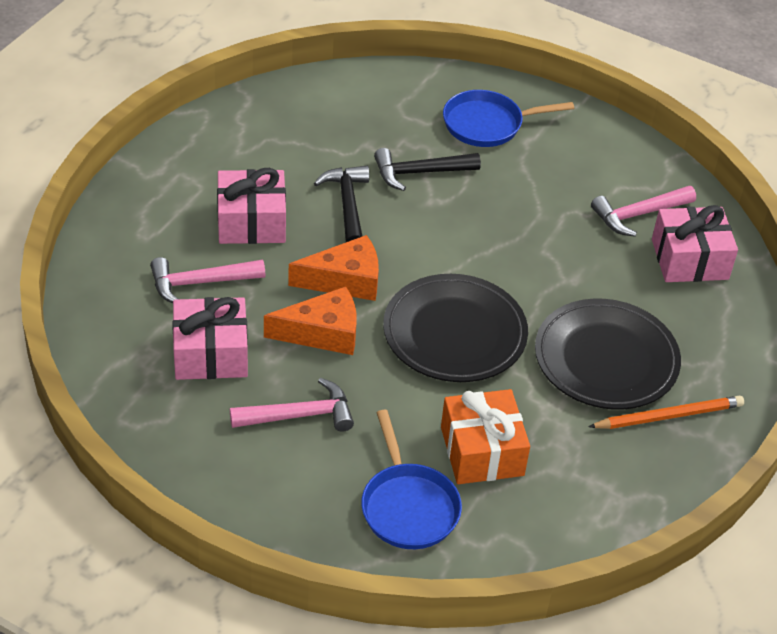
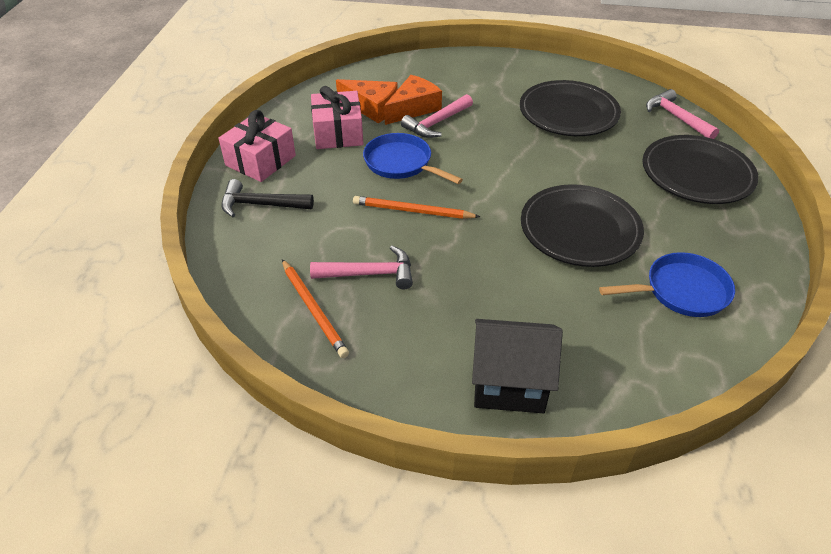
black hammer: [314,166,369,242] [374,148,481,191] = 2 -> [221,179,314,217] = 1
black house: none = 0 -> [472,319,563,413] = 1
black plate: [383,274,528,382] [535,299,681,410] = 2 -> [520,80,621,136] [521,184,644,267] [642,135,759,204] = 3
orange gift: [441,389,530,484] = 1 -> none = 0
orange pencil: [588,396,744,429] = 1 -> [282,259,349,358] [353,196,480,219] = 2
pink gift: [172,297,248,380] [217,168,286,244] [652,205,738,282] = 3 -> [219,110,296,182] [311,86,364,149] = 2

